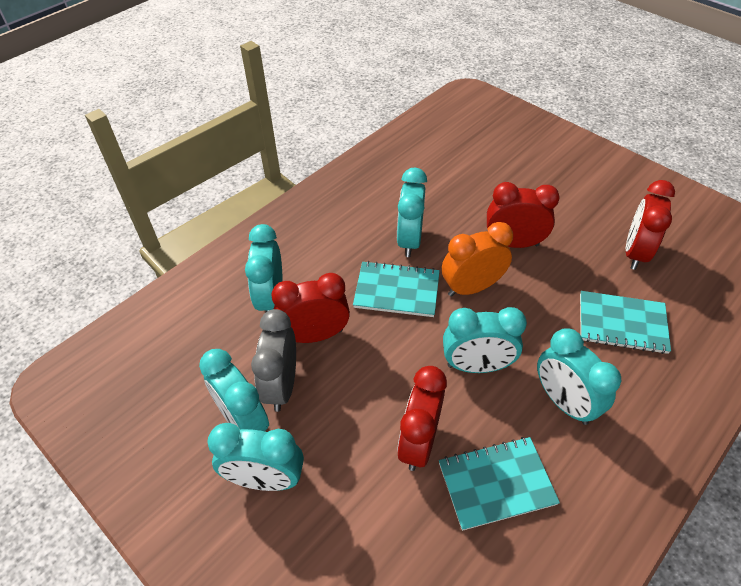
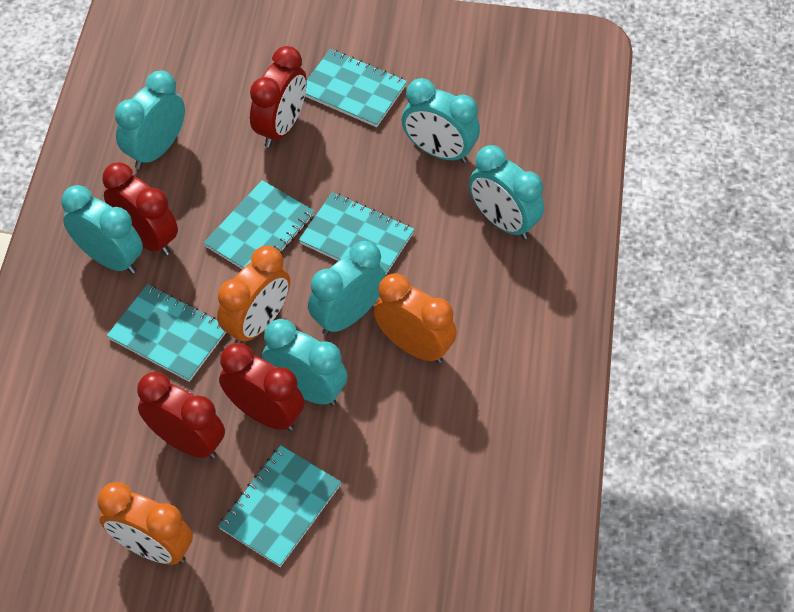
grey clock: [251,309,296,412] = 1 -> none = 0
orange clock: [442,222,513,297] = 1 -> [98,482,193,565] [217,246,290,343] [374,273,457,363] = 3
turquoise notebook: [353,261,440,317] [439,437,560,531] [580,291,671,354] = 3 -> [107,284,226,382] [204,180,315,269] [218,445,341,567] [299,192,414,274] [305,49,407,127] = 5

